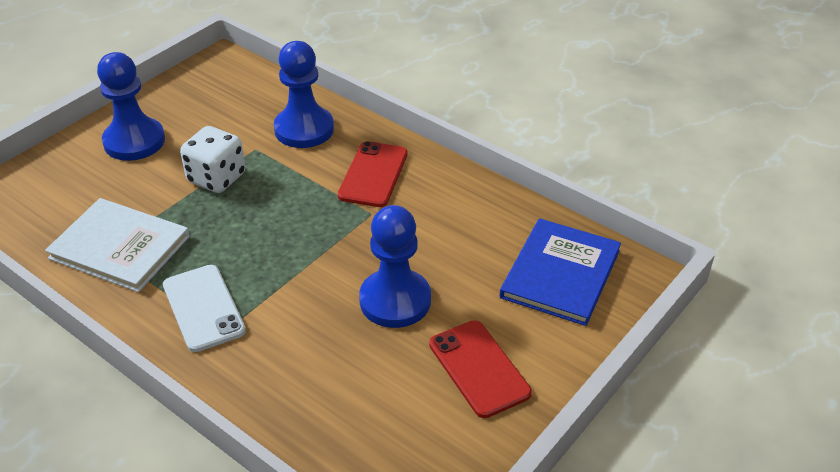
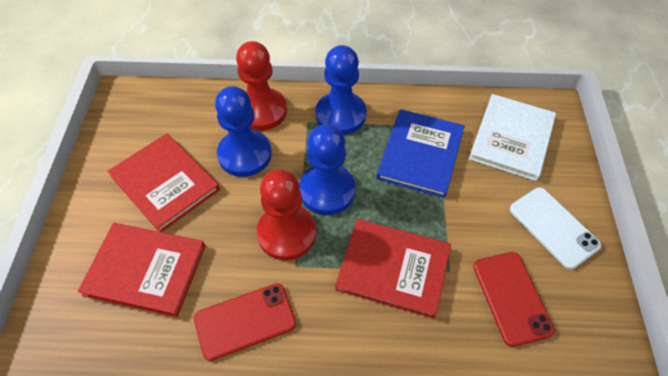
red book: none = 0 -> [78,223,205,317] [108,133,220,232] [335,219,451,319] = 3
red pawn: none = 0 -> [236,41,287,131] [256,170,316,260] = 2
white dice: [180,126,245,193] = 1 -> none = 0

